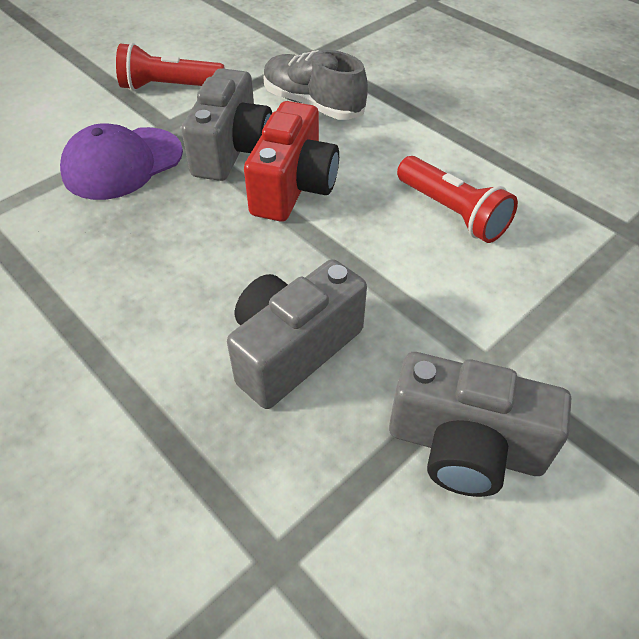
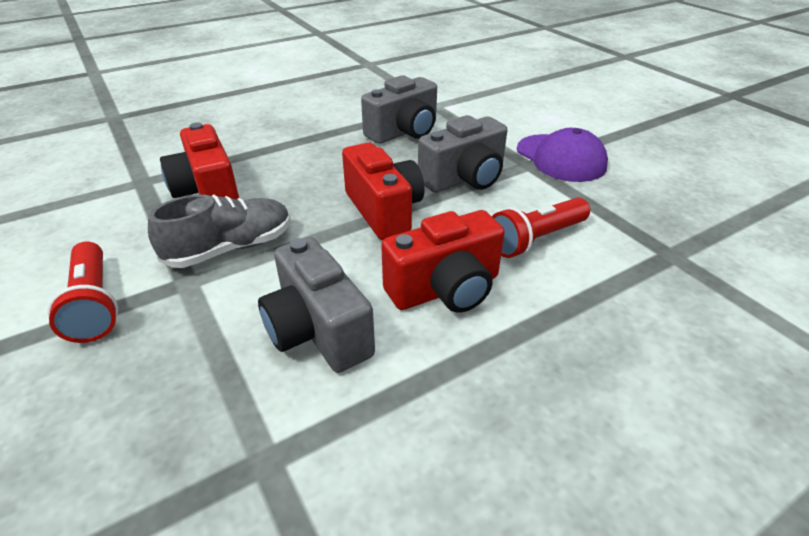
red camera: [244,101,339,222] = 1 -> [160,123,239,200] [342,142,425,240] [381,210,505,313] = 3

